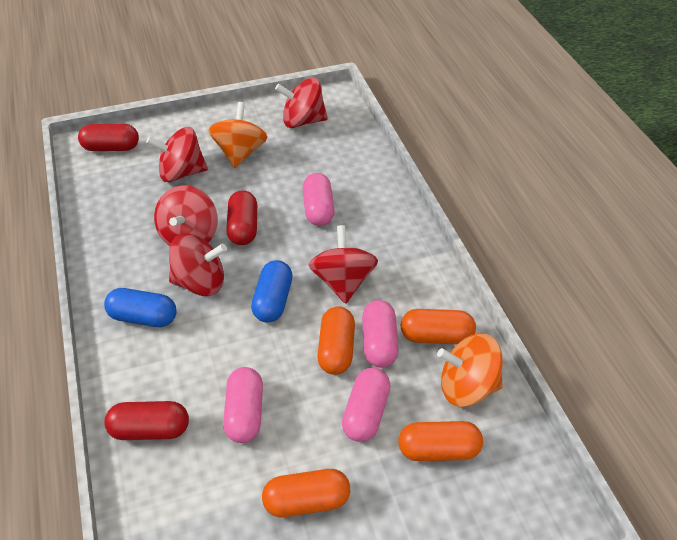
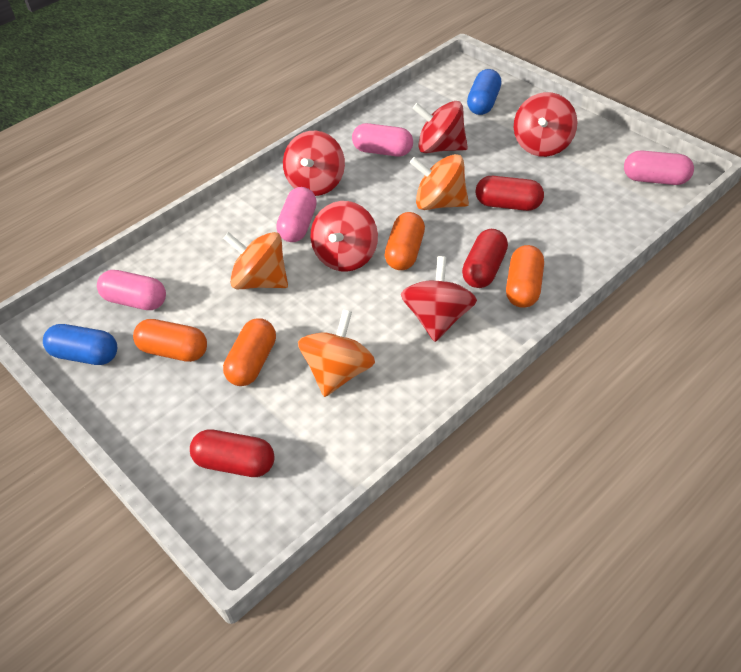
orange spinning top: [208,102,268,168] [437,334,503,407] = 2 -> [223,232,288,289] [298,309,375,397] [410,154,469,210] = 3

